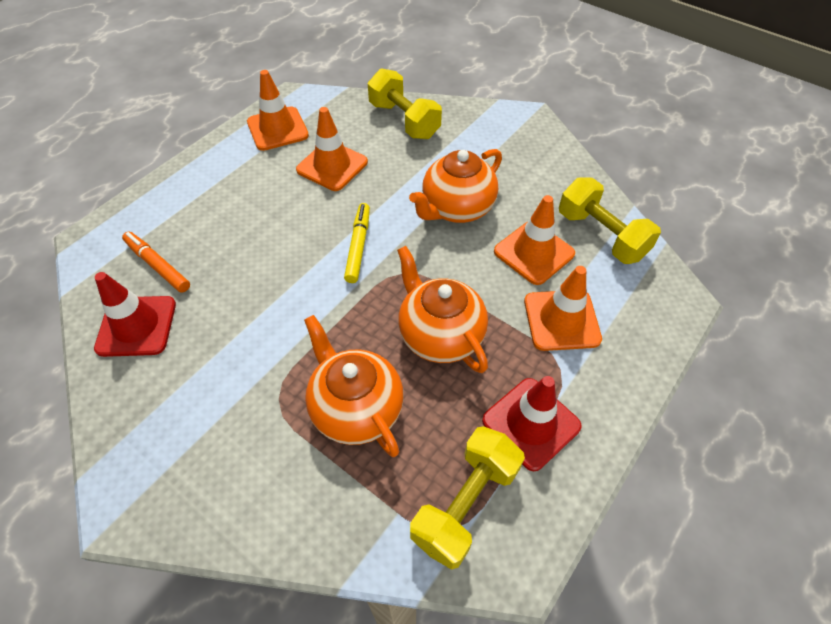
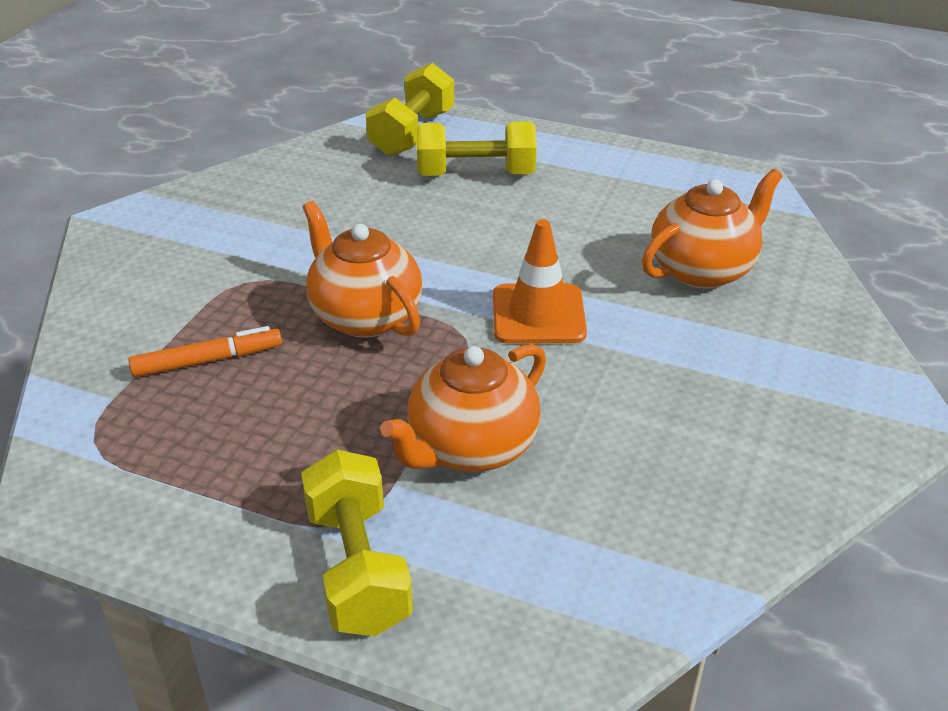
orange traffic cone: [247,70,309,151] [296,107,368,191] [494,195,575,285] [524,266,602,351] = 4 -> [493,219,587,344] = 1
red traffic cone: [94,272,176,357] [482,376,582,471] = 2 -> none = 0
yellow marker: [344,203,370,283] = 1 -> none = 0

